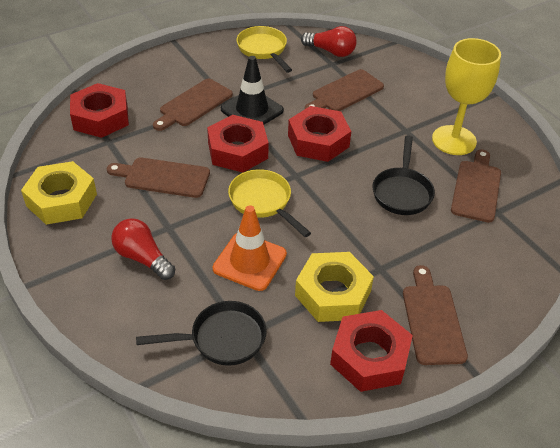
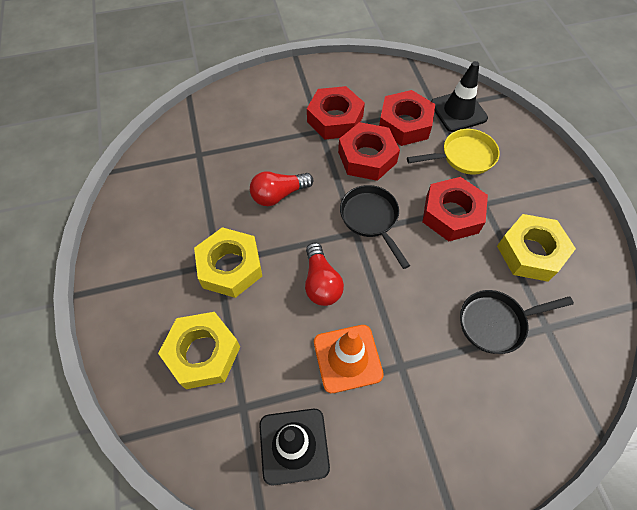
black traffic cone: [221,56,284,124] = 1 -> [259,409,330,486] [431,61,488,132] = 2
brown cutting board: [107,157,210,198] [153,79,233,131] [305,69,384,111] [403,265,468,365] [451,149,501,223] = 5 -> none = 0
yellow goblet: [432,38,501,155] = 1 -> none = 0
yellow nut: [21,161,97,225] [295,252,374,322] = 2 -> [158,312,240,389] [194,227,262,298] [497,214,576,282] = 3
yellow pan: [228,169,311,237] [237,26,292,73] = 2 -> [407,129,500,175] = 1

